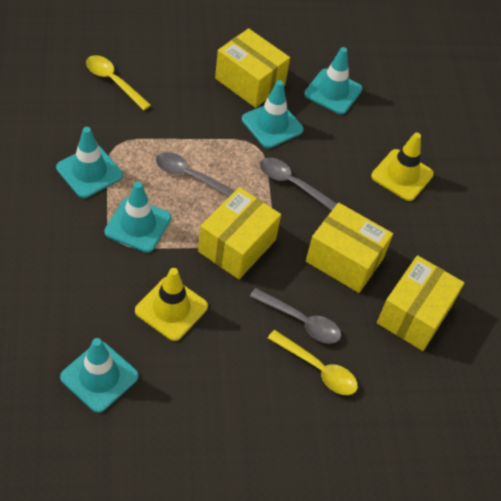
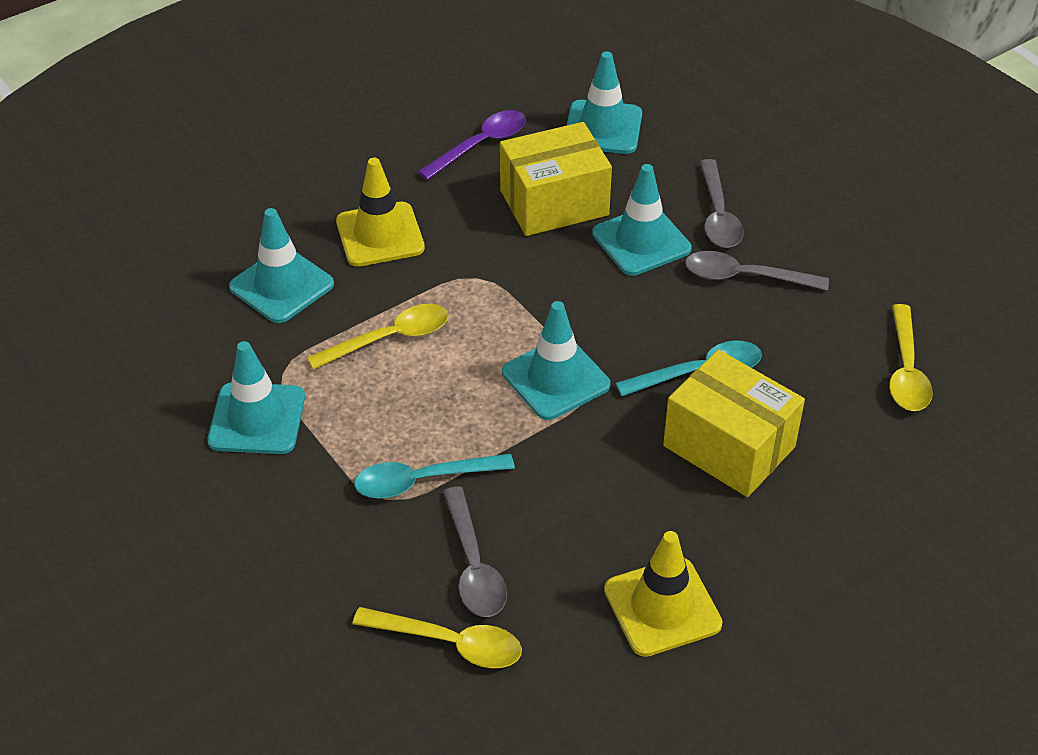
purple spoon: none = 0 -> [418,110,526,180] = 1
turquoise spoon: none = 0 -> [354,454,515,499] [616,341,762,396] = 2
yellow box: [198,187,281,279] [215,28,290,108] [306,203,393,293] [377,255,464,351] = 4 -> [500,122,612,236] [663,350,805,497] = 2
yellow spoon: [86,55,151,110] [268,330,358,395] = 2 -> [307,304,449,370] [352,607,522,668] [889,304,933,411] = 3

